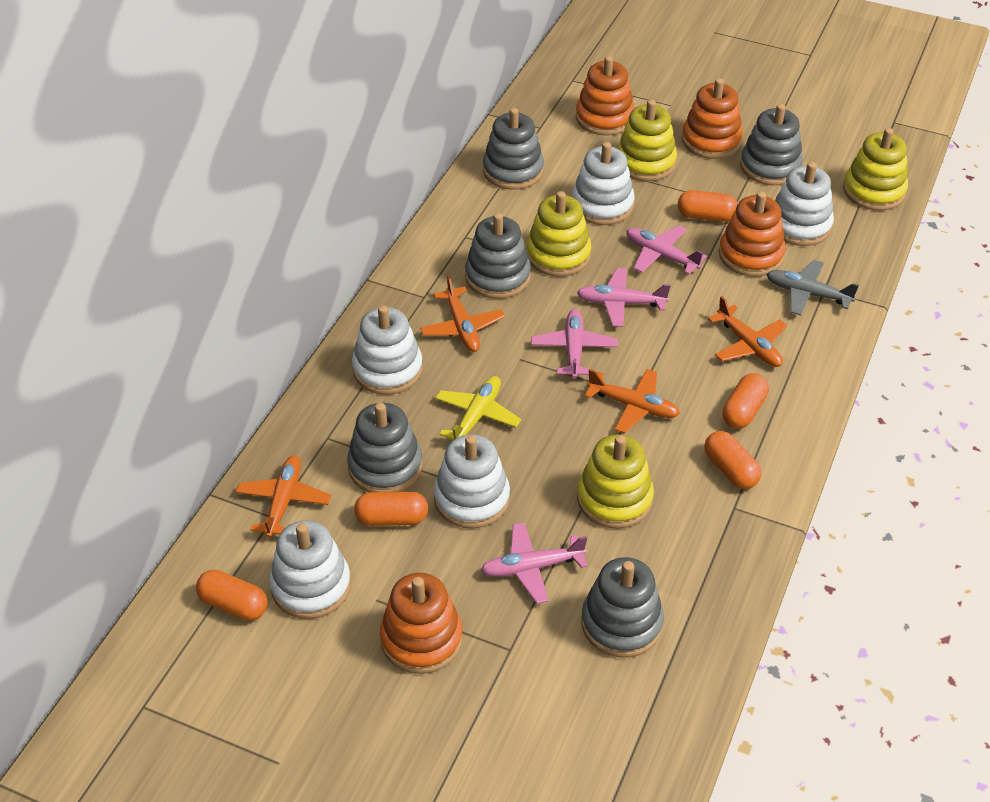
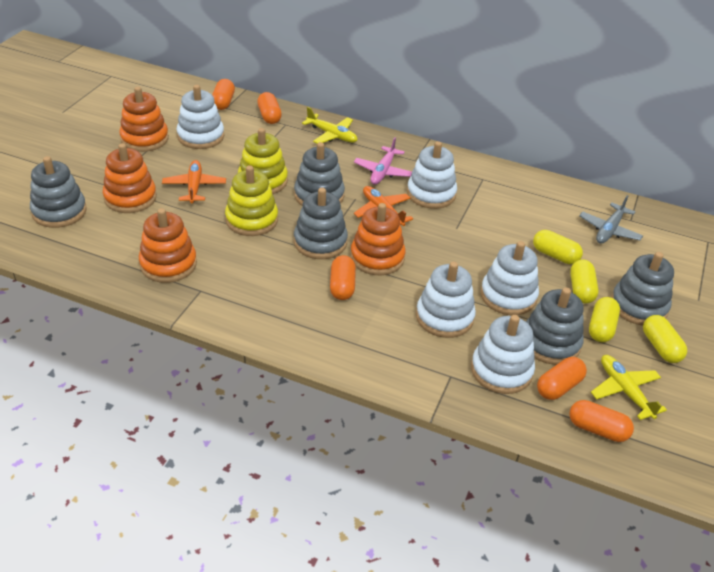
orange plane: [236,455,331,538] [420,275,505,352] [585,369,680,433] [708,296,787,367] = 4 -> [162,160,226,203] [354,186,413,226] = 2
pink plane: [481,522,587,604] [531,309,618,379] [577,268,671,327] [626,226,707,274] = 4 -> [354,137,412,185] = 1
yellow capsule: none = 0 -> [533,230,583,264] [570,260,598,303] [589,297,620,342] [643,315,687,363] = 4
yellow plane: [435,376,521,440] = 1 -> [302,107,357,144] [591,355,667,420] = 2
yellow stacking toy: [527,191,591,277] [577,435,654,529] [617,100,677,181] [843,128,908,211] = 4 -> [225,166,278,236] [238,128,288,194] = 2

